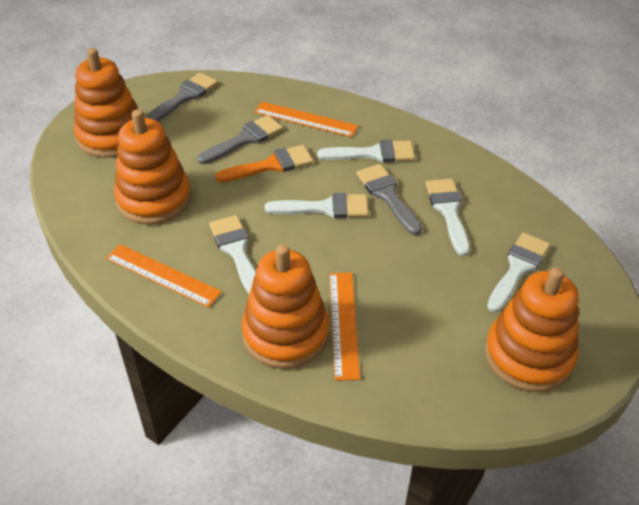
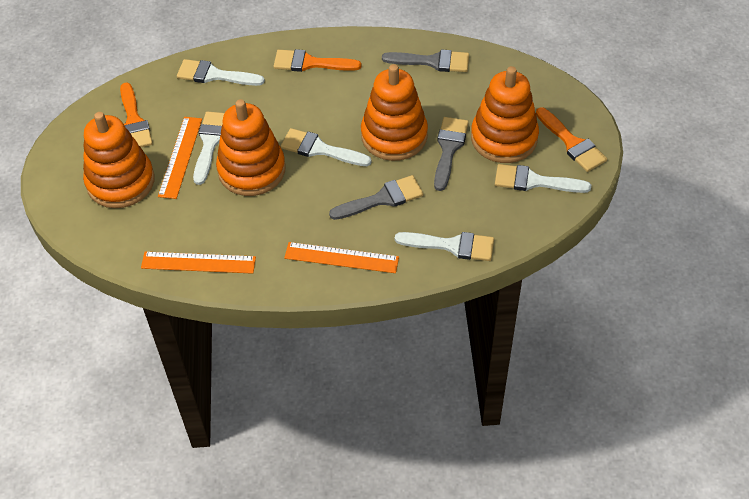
orange brush: [215,145,313,182] = 1 -> [120,82,153,147] [274,49,361,72] [536,107,607,172] = 3

